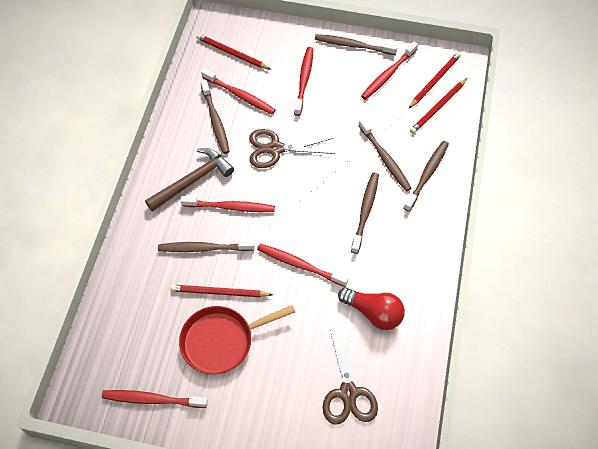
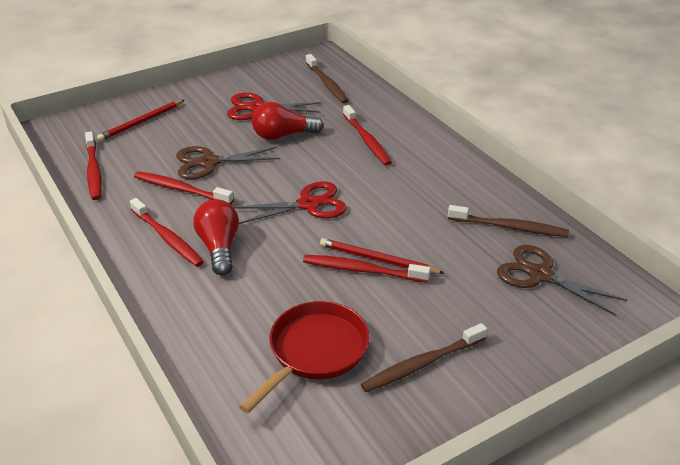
brown hammer: [145,148,234,212] = 1 -> none = 0
brown toothbrush: [158,240,255,252] [200,80,230,154] [315,34,398,55] [351,172,379,254] [358,119,412,191] [404,141,449,211] = 6 -> [306,54,349,104] [361,323,487,392] [448,205,569,237] = 3
red light bulb: [338,287,405,330] = 1 -> [193,199,239,275] [252,102,324,140] = 2
red pencil: [170,285,273,297] [196,34,271,70] [408,52,461,109] [410,78,467,134] = 4 -> [97,100,184,141] [320,238,445,274] = 2
red scissors: none = 0 -> [227,93,322,120] [234,181,347,224] = 2
red toothbrush: [102,390,208,408] [180,196,275,212] [201,68,275,114] [257,244,349,287] [294,47,314,116] [361,41,418,100] = 6 -> [85,131,102,200] [130,198,204,267] [134,171,234,204] [303,255,431,282] [343,105,392,166] = 5

